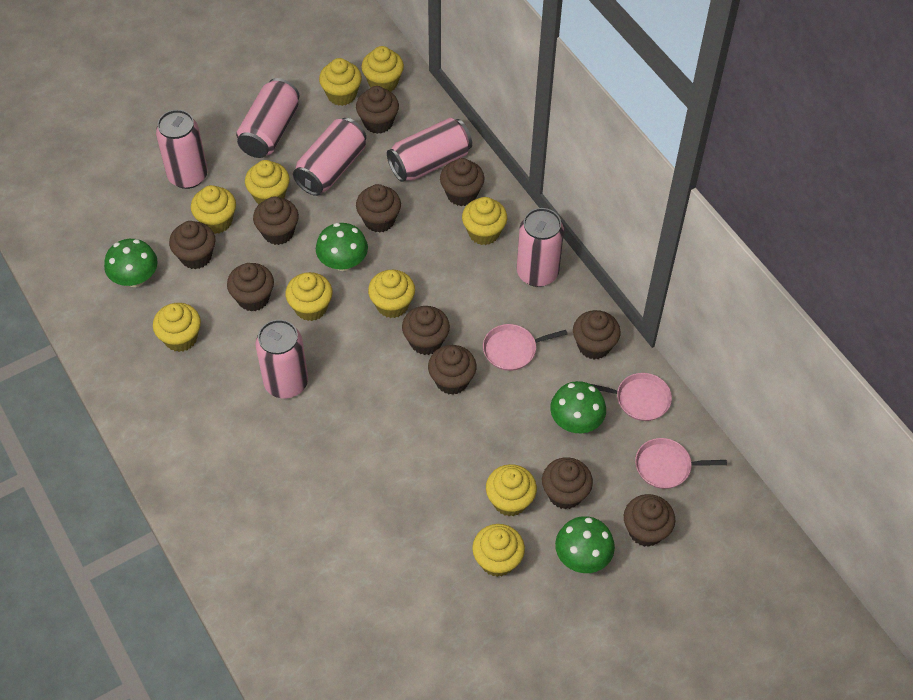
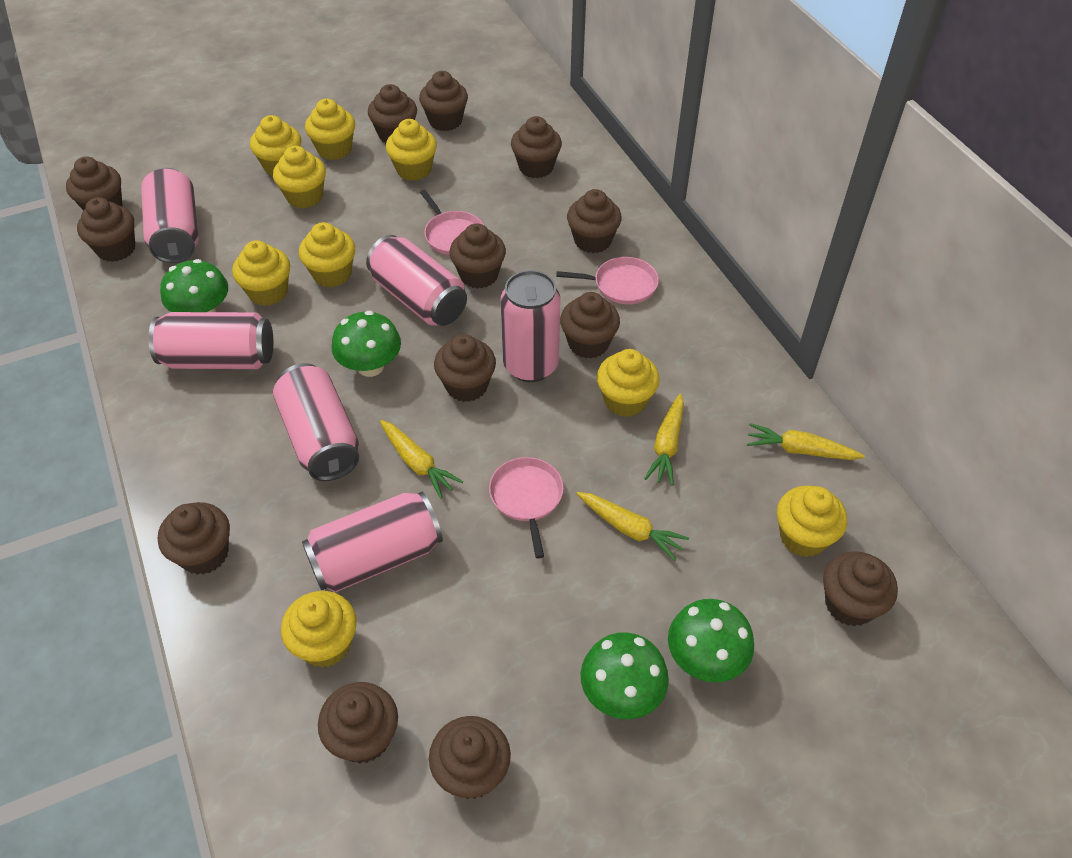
brown cupcake: [169,221,216,269] [227,263,274,311] [253,197,299,245] [356,86,399,134] [356,184,401,233] [402,306,450,355] [428,345,477,395] [440,158,485,206] [542,457,593,510] [573,310,621,359] [624,494,675,547] = 11 -> [66,156,122,211] [77,197,135,262] [158,502,230,575] [318,682,398,763] [368,84,417,143] [419,71,468,131] [429,716,511,799] [434,334,496,402] [449,223,506,289] [511,116,562,178] [560,292,620,359] [567,189,622,253] [823,551,898,626] = 13
yellow carrot: none = 0 -> [380,420,463,499] [577,492,689,561] [644,394,684,486] [747,423,865,460] = 4
yellow cupcake: [153,303,201,352] [191,185,236,234] [245,160,290,205] [285,272,333,321] [319,58,362,106] [361,46,404,92] [368,270,415,318] [462,197,507,245] [472,524,525,577] [486,464,537,516] = 10 -> [232,240,290,306] [250,115,302,176] [273,146,326,208] [281,591,357,668] [299,222,355,287] [305,99,355,160] [386,119,437,181] [597,349,660,417] [777,486,847,557] = 9

